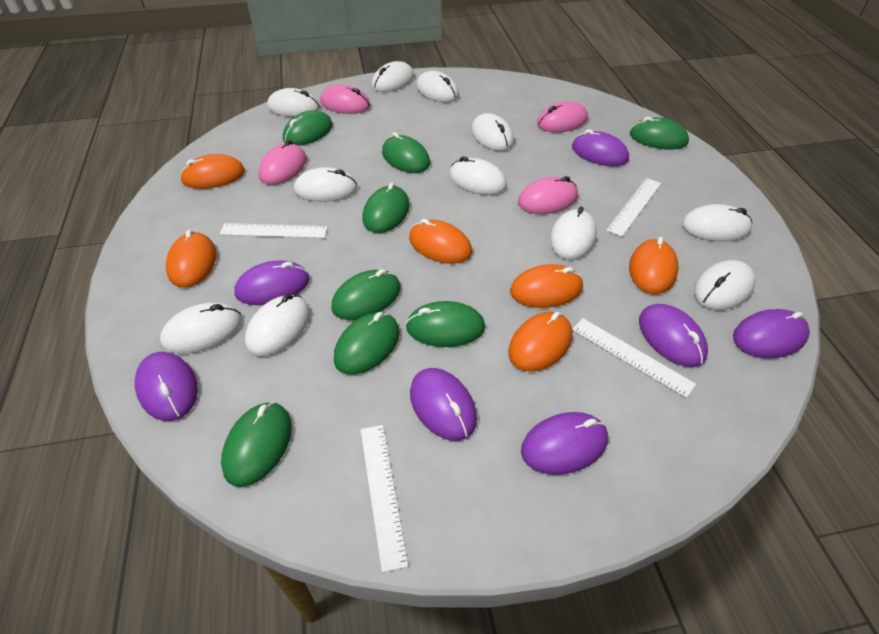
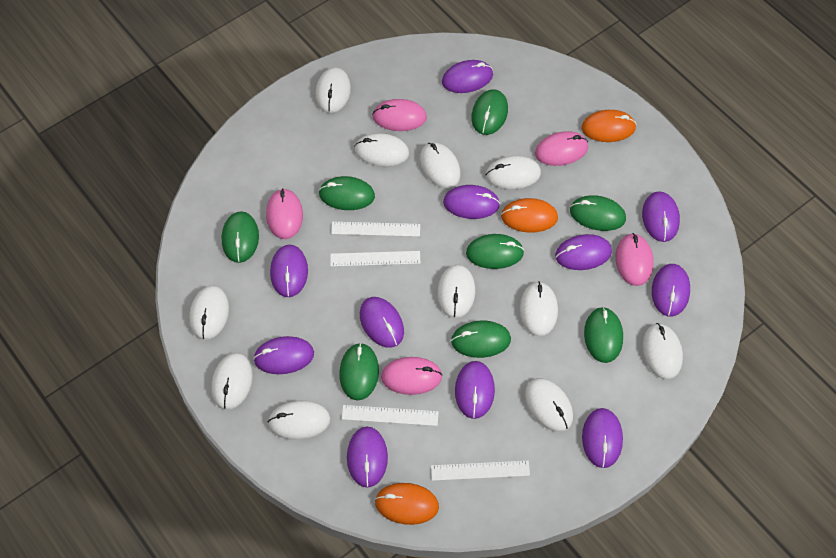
orange mouse: [166,230,217,288] [180,154,245,189] [409,219,472,264] [508,312,572,372] [510,264,583,308] [629,237,679,294] = 6 -> [375,483,439,525] [501,198,558,233] [581,110,636,142] = 3
pink mouse: [258,140,307,185] [320,84,371,114] [518,176,578,214] [537,101,588,132] = 4 -> [266,188,303,239] [372,99,427,131] [381,357,443,395] [535,131,588,166] [615,233,654,286] = 5
purple mouse: [135,352,198,421] [234,260,309,305] [410,368,477,441] [521,412,608,475] [572,129,629,166] [639,304,708,367] [733,309,810,358] = 7 -> [253,336,314,374] [270,245,308,297] [347,427,388,488] [360,297,404,348] [442,60,493,93] [443,185,500,219] [455,361,495,419] [555,234,612,270] [582,408,623,468] [642,191,680,242] [652,264,690,317] = 11

